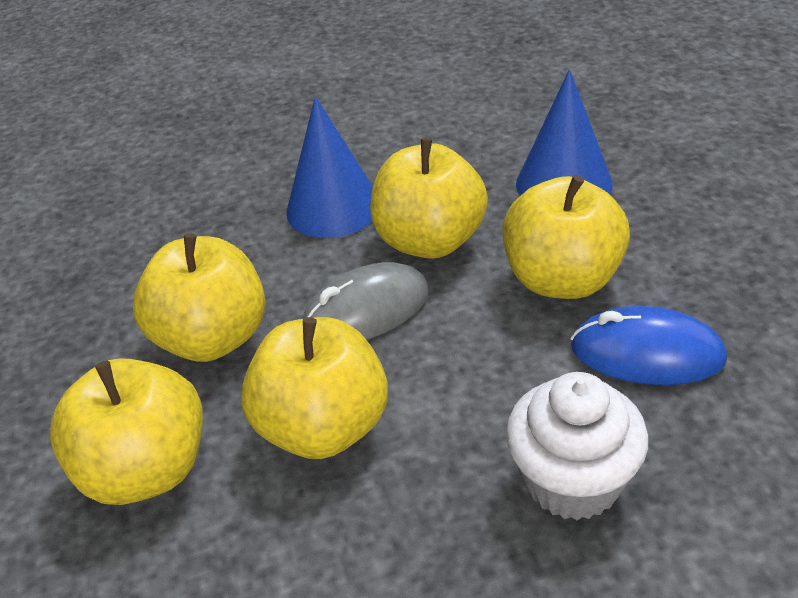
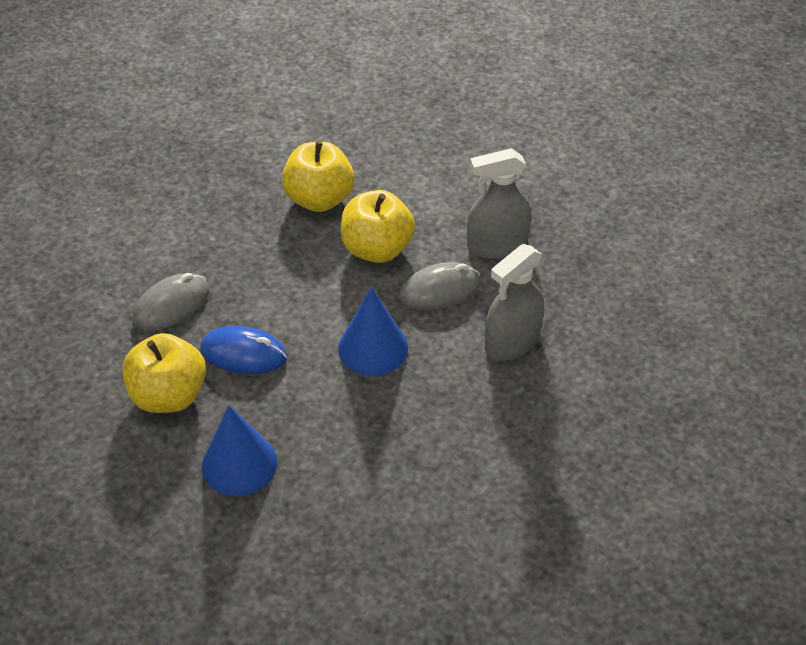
grey mouse: [302,262,429,340] = 1 -> [133,273,209,331] [399,262,481,310] = 2
grey spray bottle: none = 0 -> [467,148,532,259] [485,244,544,361] = 2
white cupcake: [506,372,648,520] = 1 -> none = 0
yellow apple: [50,358,203,505] [133,233,265,362] [241,317,388,459] [370,138,488,259] [502,175,630,299] = 5 -> [122,333,206,413] [282,141,354,212] [341,190,415,263] = 3

